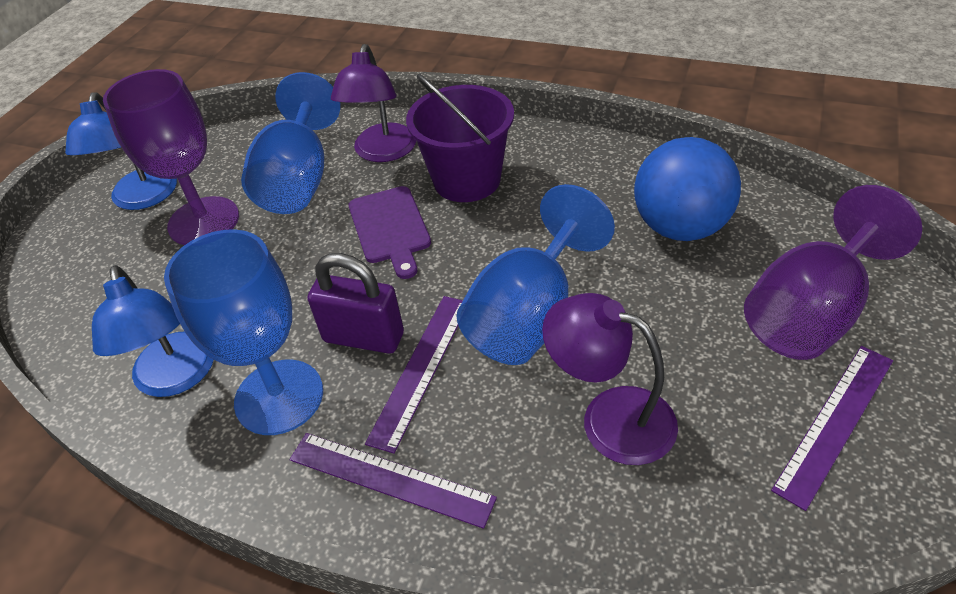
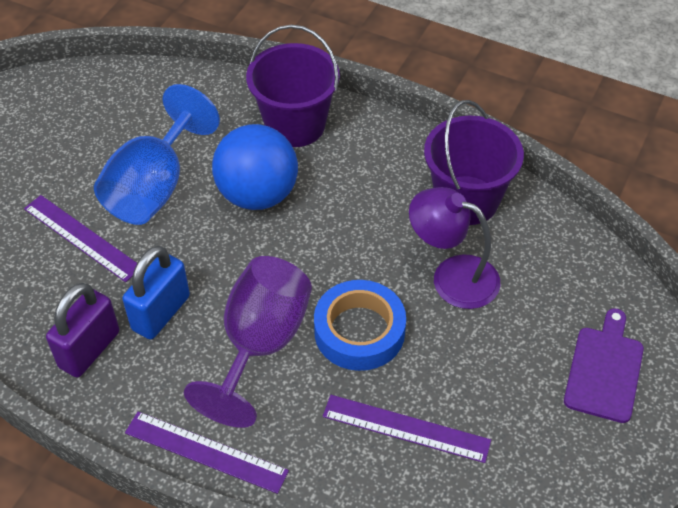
blue goblet: [164,229,323,435] [241,72,341,214] [457,184,615,365] = 3 -> [94,84,220,225] = 1
blue lamp: [65,93,177,210] [92,265,213,397] = 2 -> none = 0
blue padlock: none = 0 -> [122,246,190,340] = 1
blue tape: none = 0 -> [314,280,406,371] = 1
purple bucket: [406,74,514,202] = 1 -> [246,24,340,147] [424,100,524,225] = 2
purple goblet: [103,69,239,245] [744,185,922,360] = 2 -> [184,256,312,428] = 1
purple lamp: [331,44,416,162] [542,293,678,465] = 2 -> [409,187,500,309] = 1

